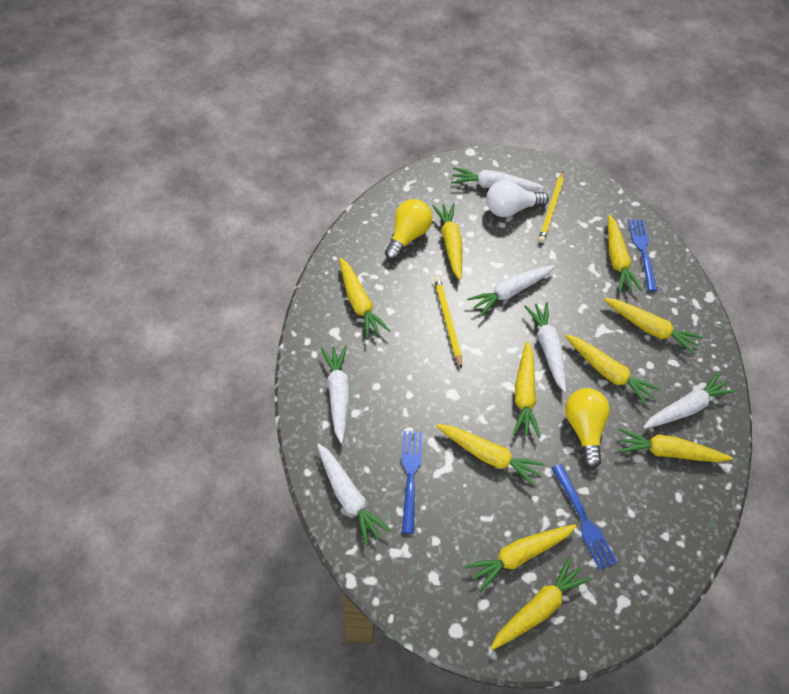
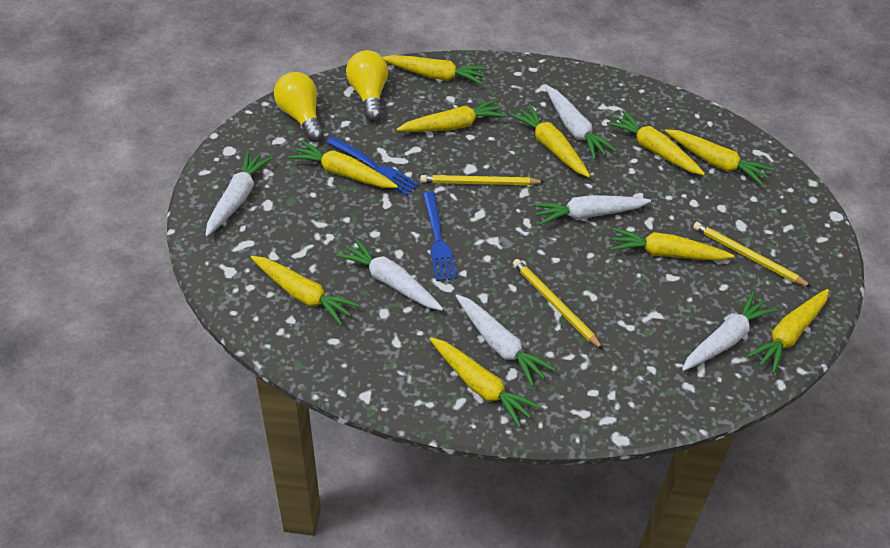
blue fork: [402,431,422,534] [552,464,617,570] [628,220,658,292] = 3 -> [326,136,419,196] [423,192,457,281] = 2
white light bulb: [486,180,549,217] = 1 -> none = 0
yellow pencil: [434,277,462,369] [538,171,564,243] = 2 -> [420,175,545,185] [513,259,604,350] [693,222,812,287] = 3

